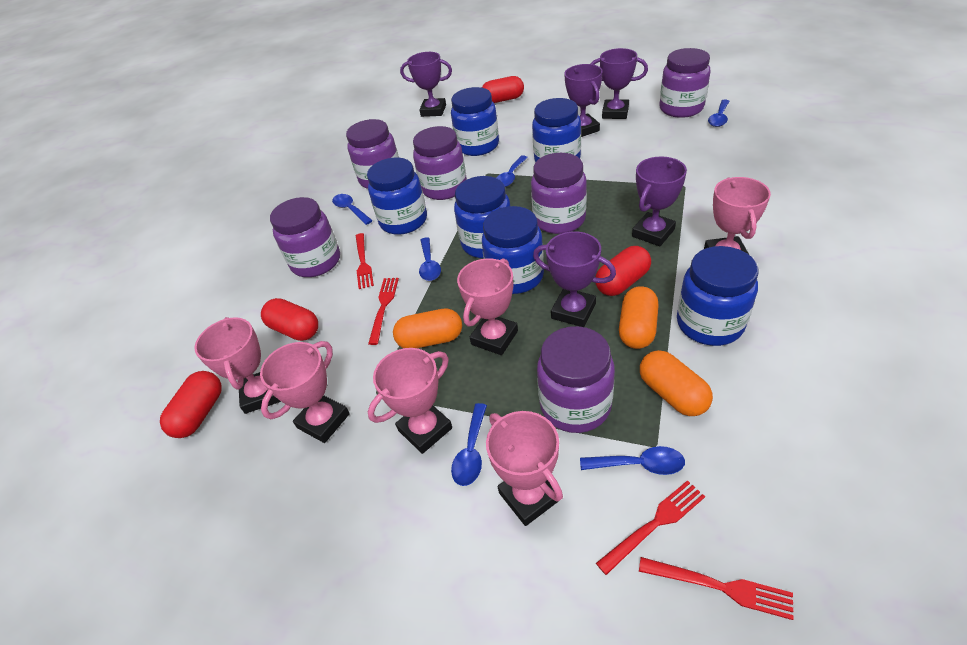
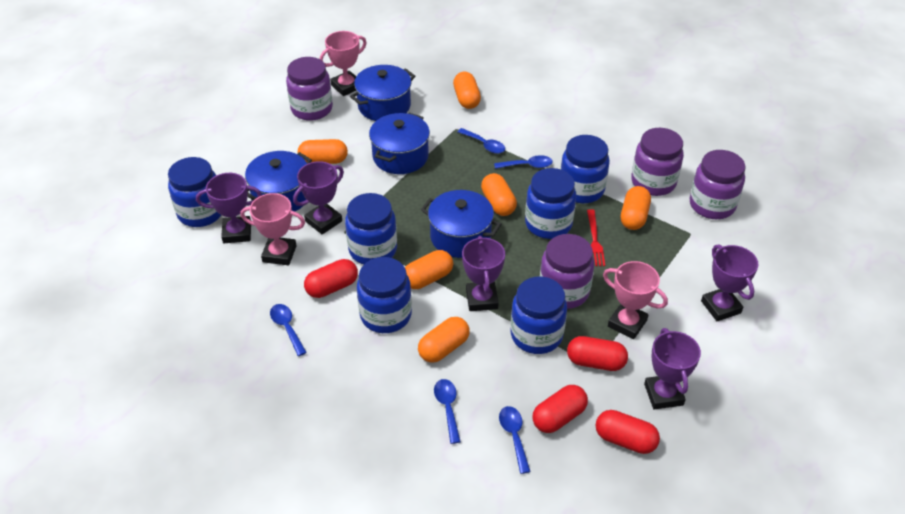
blue pot: none = 0 -> [245,151,312,212] [350,65,415,121] [369,113,430,174] [421,190,501,258] = 4
blue spoon: [332,194,373,225] [419,237,441,281] [451,403,487,486] [497,155,528,187] [580,446,685,475] [708,99,730,127] = 6 -> [270,304,307,356] [434,379,461,444] [457,128,505,154] [494,155,553,169] [499,406,531,474] = 5
orange capsule: [393,308,462,348] [619,286,659,349] [640,350,713,416] = 3 -> [298,139,348,164] [405,250,453,289] [418,317,470,363] [453,72,481,109] [481,173,517,216] [621,186,651,230] = 6
pink trophy: [194,317,281,414] [260,341,350,443] [368,348,452,454] [457,258,518,355] [486,411,563,526] [704,177,771,254] = 6 -> [241,193,305,265] [320,31,367,96] [603,261,668,339] = 3
purple jar: [270,197,340,277] [346,119,399,189] [413,126,467,200] [531,153,587,234] [537,326,615,433] [659,48,710,118] = 6 -> [286,57,333,121] [540,234,594,309] [631,128,684,196] [690,150,746,219] = 4
red fork: [356,233,374,289] [368,278,399,345] [596,480,705,575] [639,557,794,620] = 4 -> [587,209,605,266] = 1

